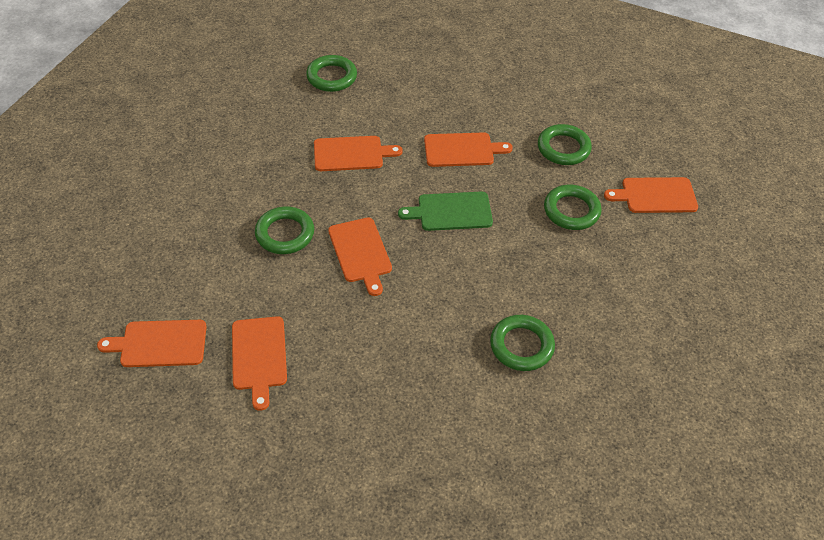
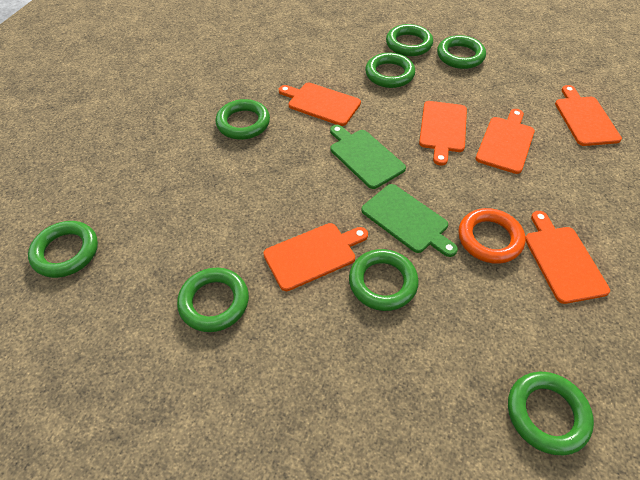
green cutting board: [398,192,493,231] = 1 -> [330,125,406,189] [361,184,458,257] = 2
green ring: [255,206,314,254] [306,55,357,92] [490,315,555,371] [538,124,592,165] [544,185,602,230] = 5 -> [28,221,98,278] [177,268,249,332] [216,99,270,140] [349,249,419,311] [365,53,415,88] [386,24,433,56] [437,35,486,69] [508,372,594,455] = 8
orange ring: none = 0 -> [458,208,525,264] = 1

